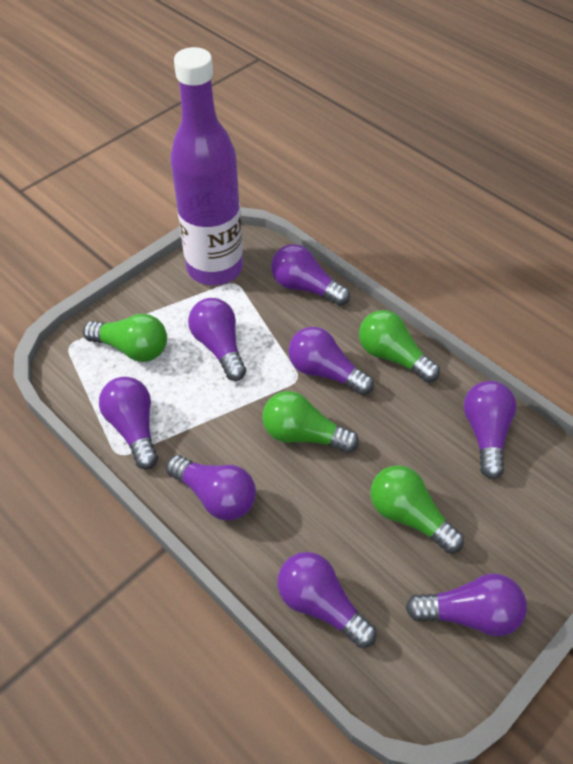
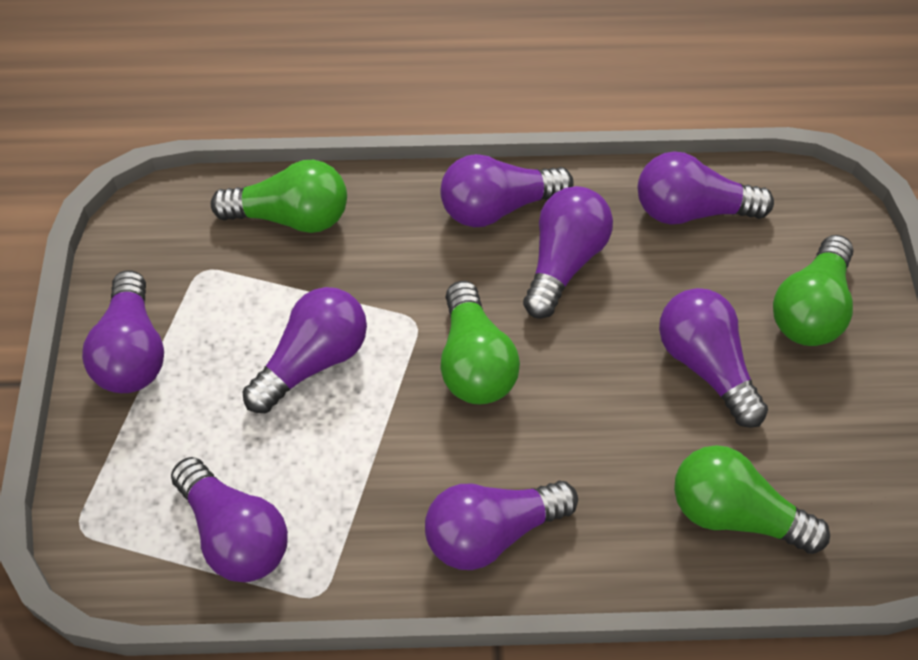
purple bottle: [170,47,243,285] = 1 -> none = 0

